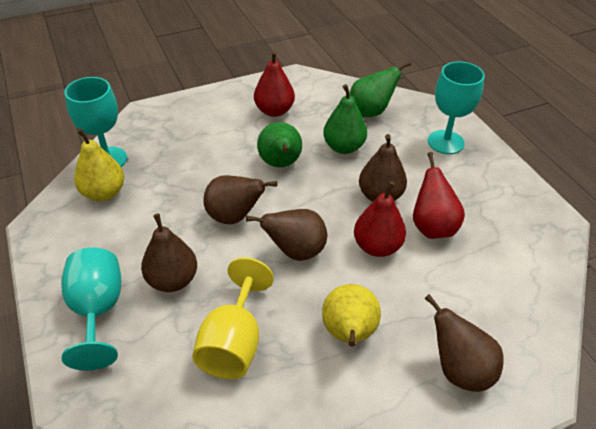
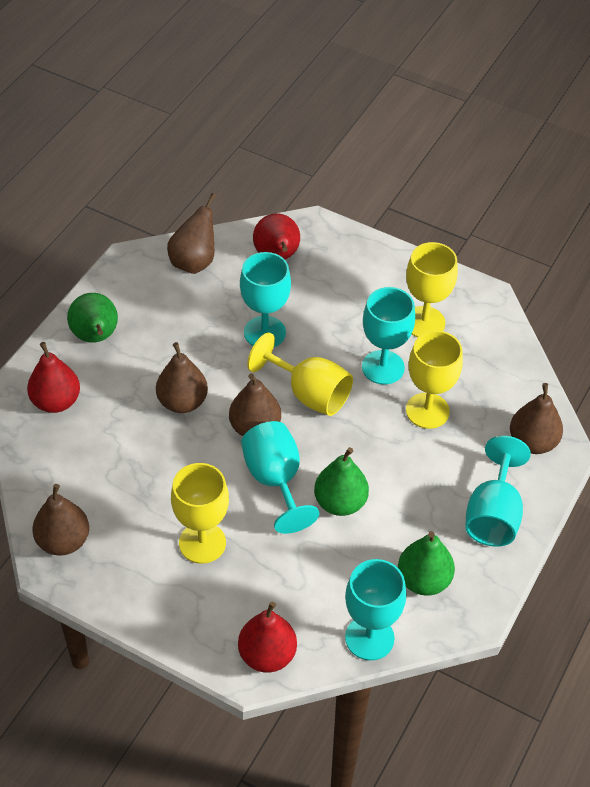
turquoise goblet: [61,248,121,370] [64,77,127,167] [428,61,485,154] = 3 -> [240,252,291,347] [241,421,319,534] [345,559,406,661] [362,287,415,385] [465,436,531,547] = 5
yellow goblet: [192,258,274,379] = 1 -> [171,463,229,564] [247,332,353,416] [406,242,458,337] [406,330,463,429] = 4
yellow pear: [74,129,124,201] [322,284,381,347] = 2 -> none = 0

